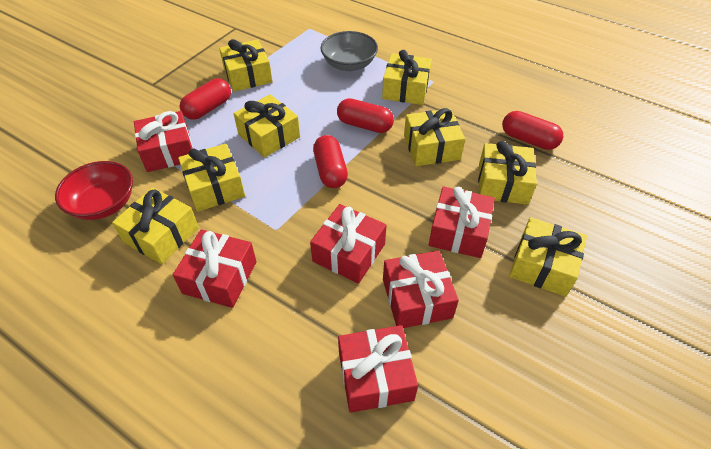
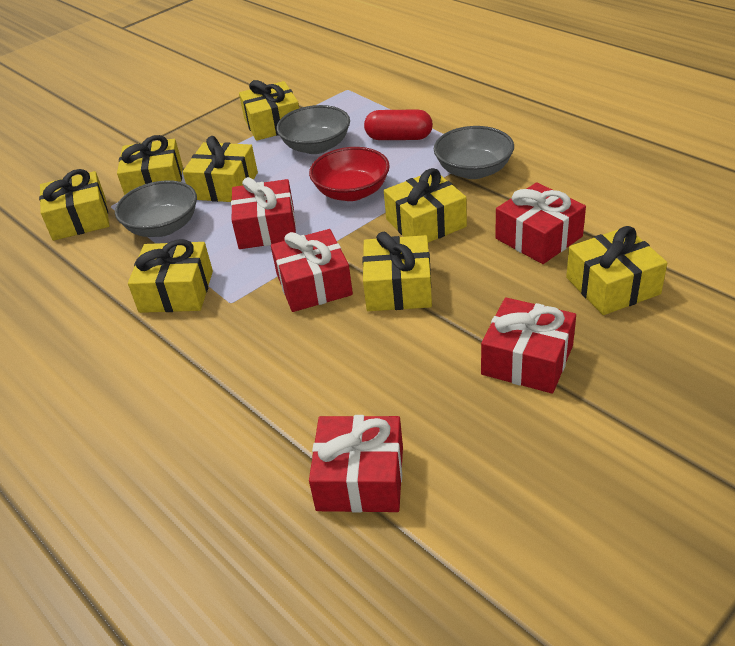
grey bowl: [321,31,378,71] = 1 -> [115,180,197,237] [276,105,350,154] [434,126,514,179] = 3
red capsule: [180,78,231,120] [313,135,348,188] [337,98,394,133] [502,111,563,150] = 4 -> [364,109,433,140] = 1
red gift: [134,111,193,172] [173,229,257,308] [310,204,387,284] [338,325,418,413] [383,250,459,328] [429,186,495,258] = 6 -> [231,177,296,249] [271,229,353,312] [309,415,403,513] [481,297,576,394] [495,182,586,264] = 5

